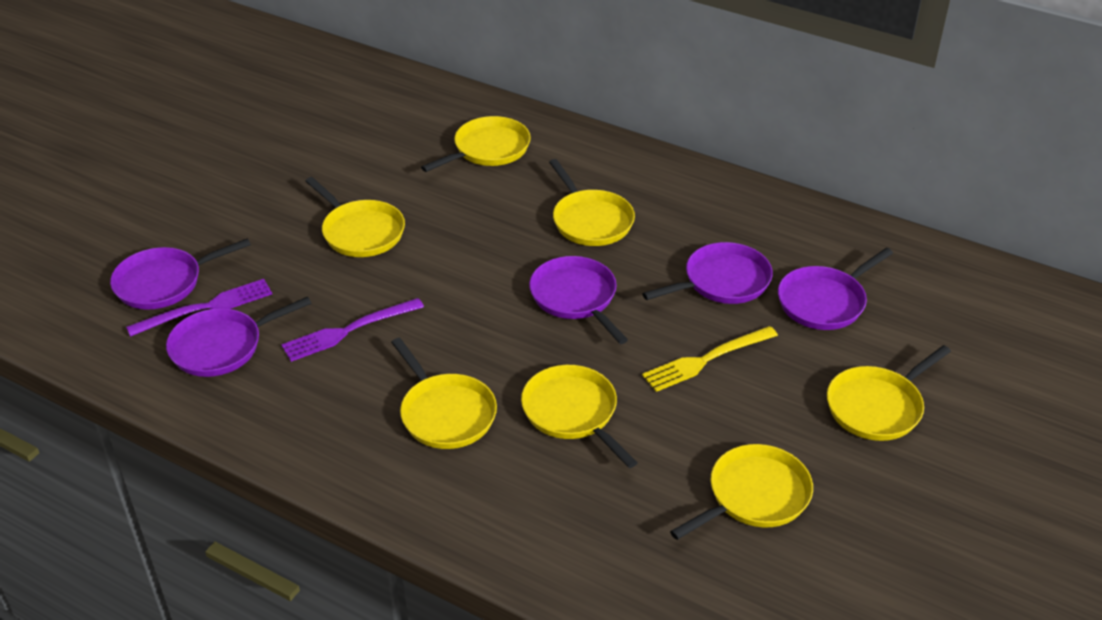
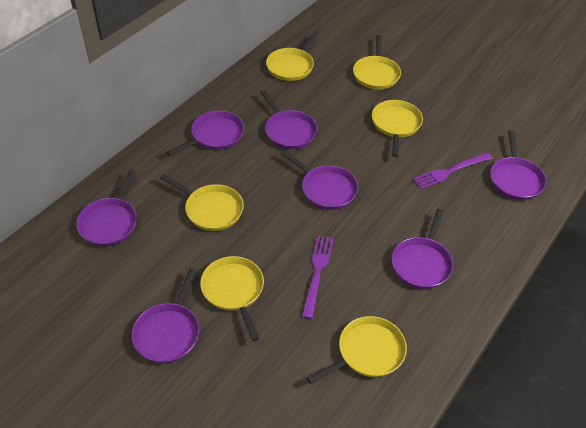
purple pan: [110,238,251,310] [166,297,311,377] [529,256,628,344] [642,242,773,304] [778,248,893,330] = 5 -> [76,169,137,246] [132,268,199,363] [166,111,244,156] [260,90,318,149] [281,150,358,210] [392,209,453,289] [490,130,546,200] = 7
yellow fork: [642,326,778,392] = 1 -> none = 0
yellow pan: [305,177,405,257] [391,338,497,449] [421,116,531,172] [521,365,638,468] [549,159,635,246] [670,444,813,540] [827,345,951,441] = 7 -> [161,174,244,231] [200,256,264,341] [266,31,319,81] [307,316,407,384] [353,35,401,90] [372,100,423,157] = 6

